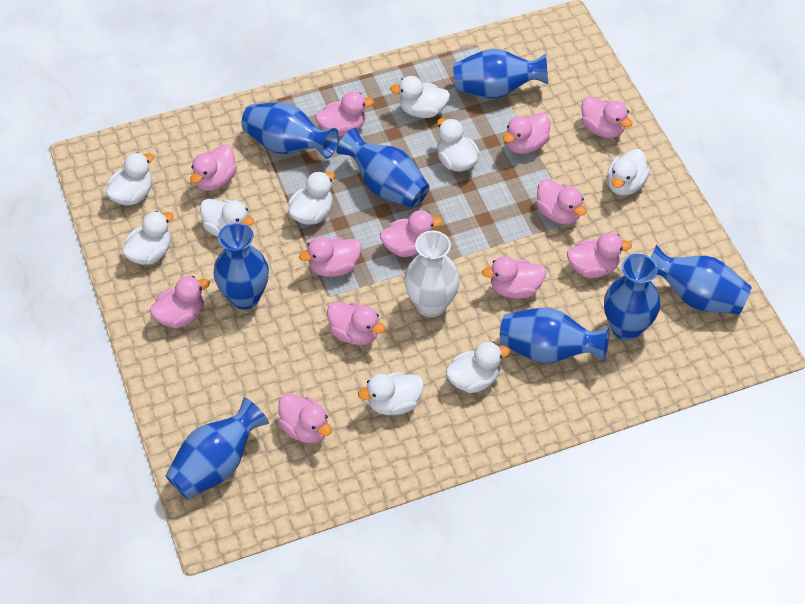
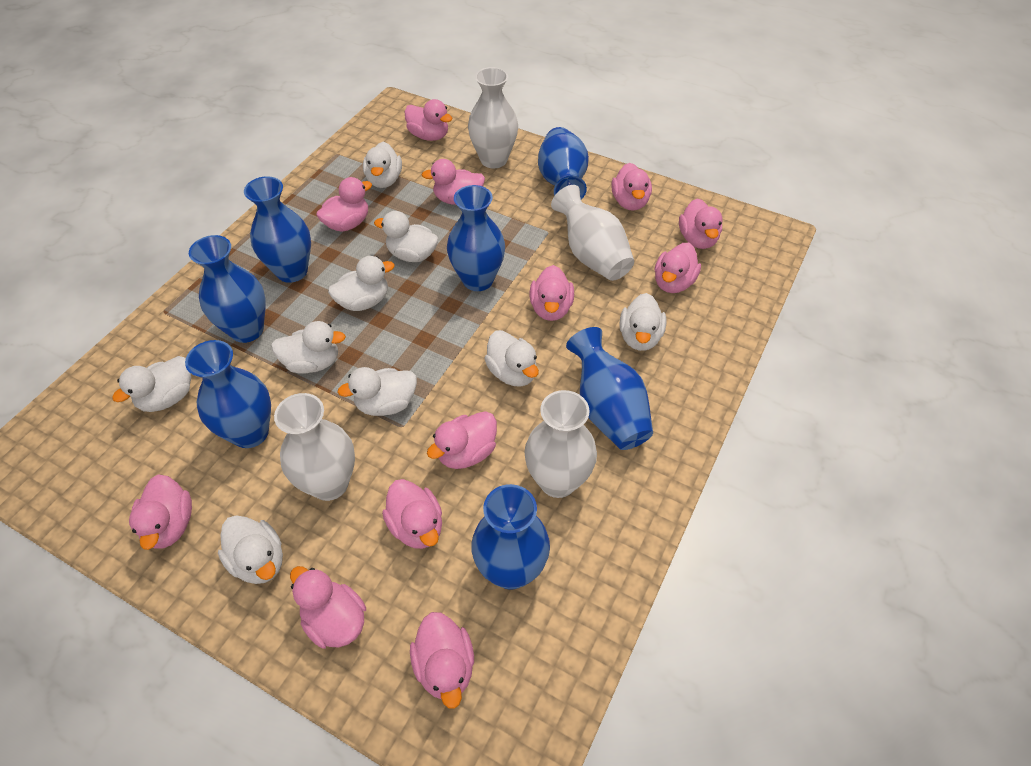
blue vase: [165,397,269,499] [213,223,269,310] [241,102,339,159] [336,128,430,208] [453,49,548,99] [499,308,610,363] [604,254,660,340] [651,245,752,314] = 8 -> [185,340,271,448] [189,235,266,343] [244,176,311,283] [447,185,505,291] [471,484,550,590] [538,127,589,199] [566,327,653,450] = 7
white vase: [404,231,460,317] = 1 -> [274,393,355,501] [468,67,518,168] [524,390,597,498] [551,185,634,281] = 4

